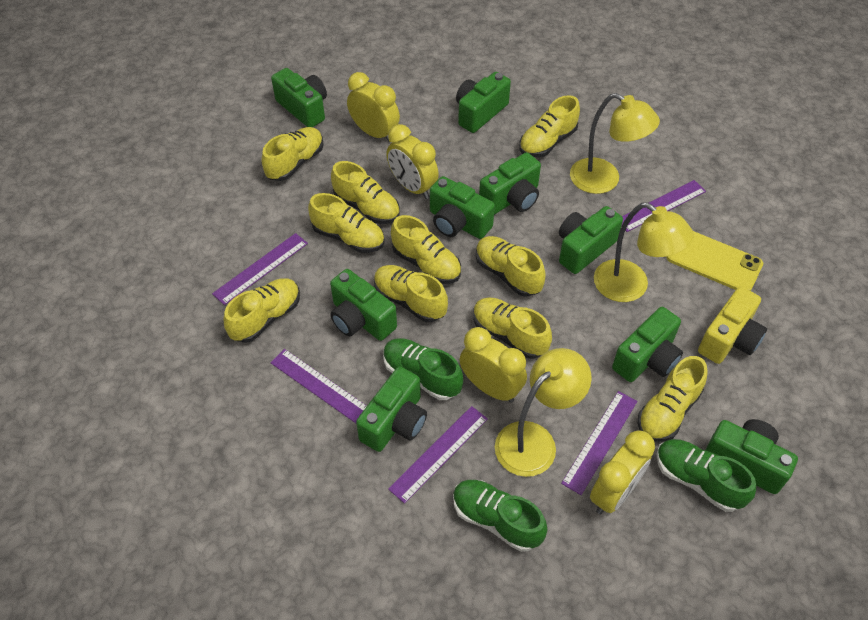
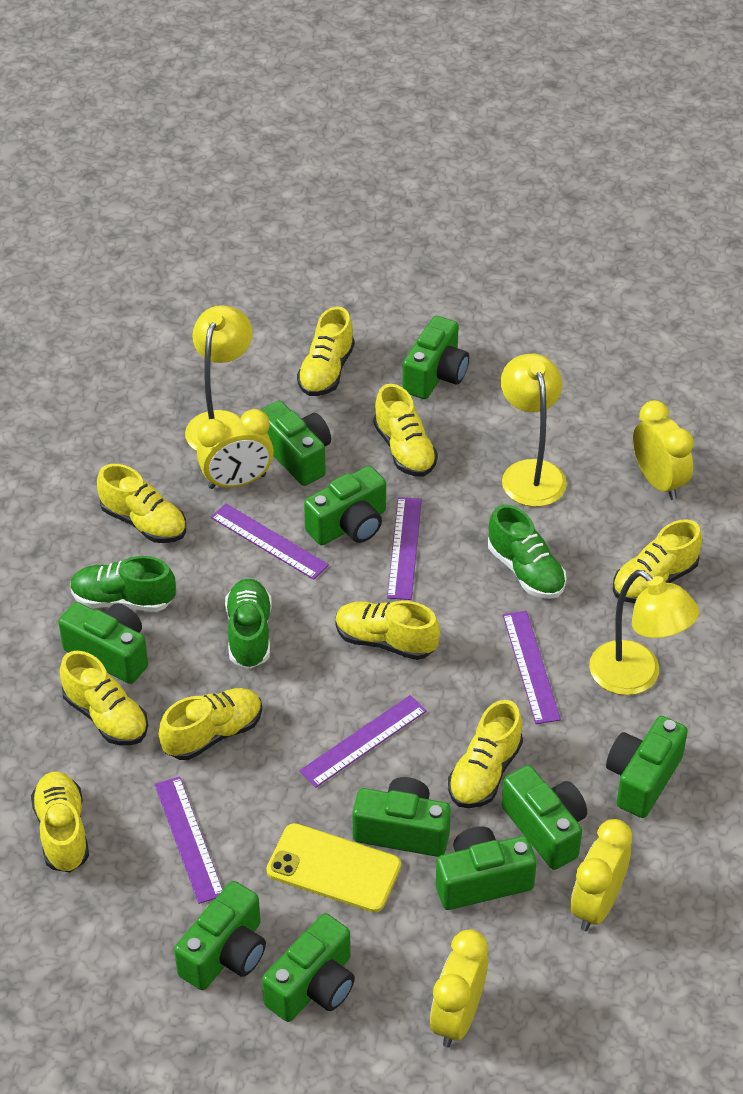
green camera: [271,68,327,127] [330,269,397,341] [356,367,427,452] [430,176,495,239] [456,72,511,133] [479,152,541,215] [559,206,623,274] [612,307,683,382] [705,419,798,494] = 9 -> [58,602,148,684] [174,881,266,990] [260,401,331,486] [262,913,355,1022] [304,466,386,545] [353,777,451,857] [403,316,469,399] [436,827,537,910] [502,765,587,870] [606,716,688,818] = 10
yellow camera: [698,287,767,364] = 1 -> none = 0
yellow shoe: [223,278,300,343] [261,127,324,181] [308,193,385,253] [331,161,400,224] [374,265,448,322] [391,215,461,284] [473,298,552,359] [475,236,546,297] [519,95,580,157] [638,356,707,442] = 10 -> [31,772,89,872] [60,651,148,745] [97,464,186,543] [159,688,262,760] [297,307,355,396] [335,601,440,660] [374,384,438,476] [448,700,523,808] [613,519,702,603] = 9

